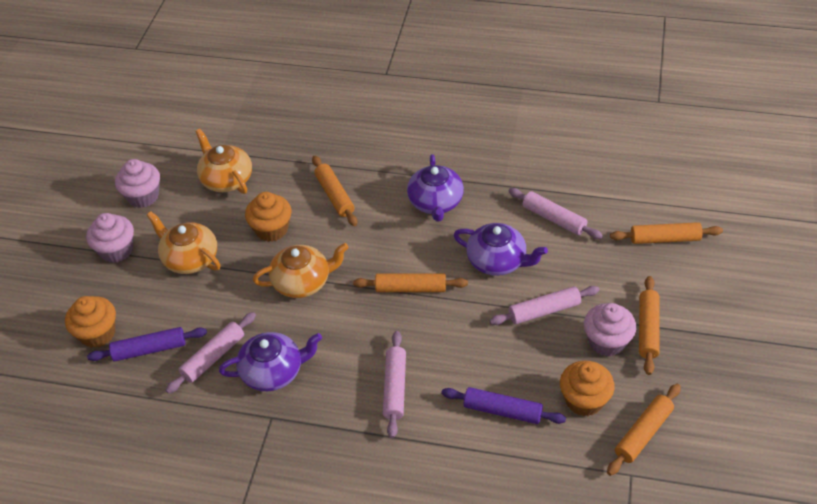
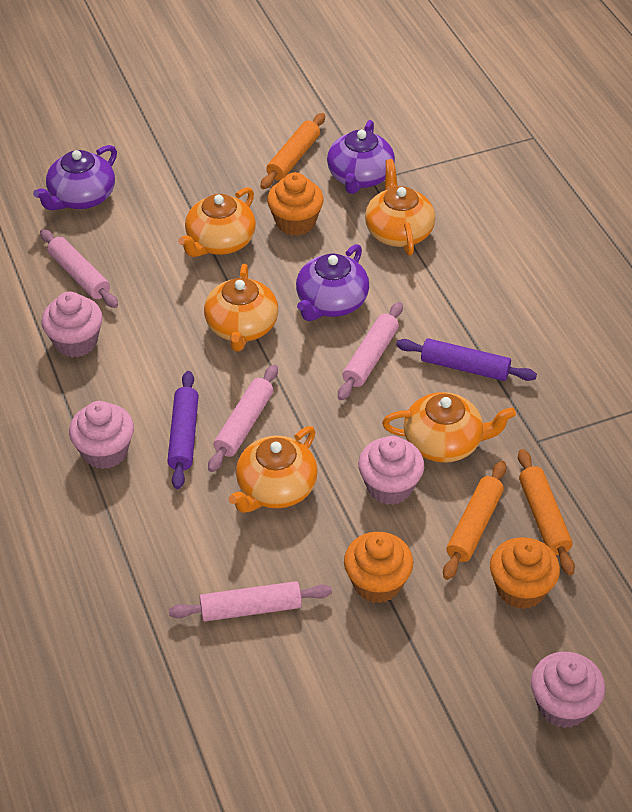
orange rolling pin: [312,156,357,226] [353,273,468,292] [607,384,681,476] [610,222,723,244] [639,276,660,375] = 5 -> [260,113,325,189] [443,461,506,580] [518,449,575,575] = 3
orange teapot: [147,211,220,274] [195,129,252,194] [253,243,349,298] = 3 -> [178,187,256,257] [204,264,278,351] [229,426,318,513] [365,159,435,255] [382,392,516,463] = 5
pink cupcake: [86,213,134,263] [115,159,160,208] [584,303,636,356] = 3 -> [41,292,103,358] [69,401,134,469] [358,436,424,505] [531,652,605,728] = 4

